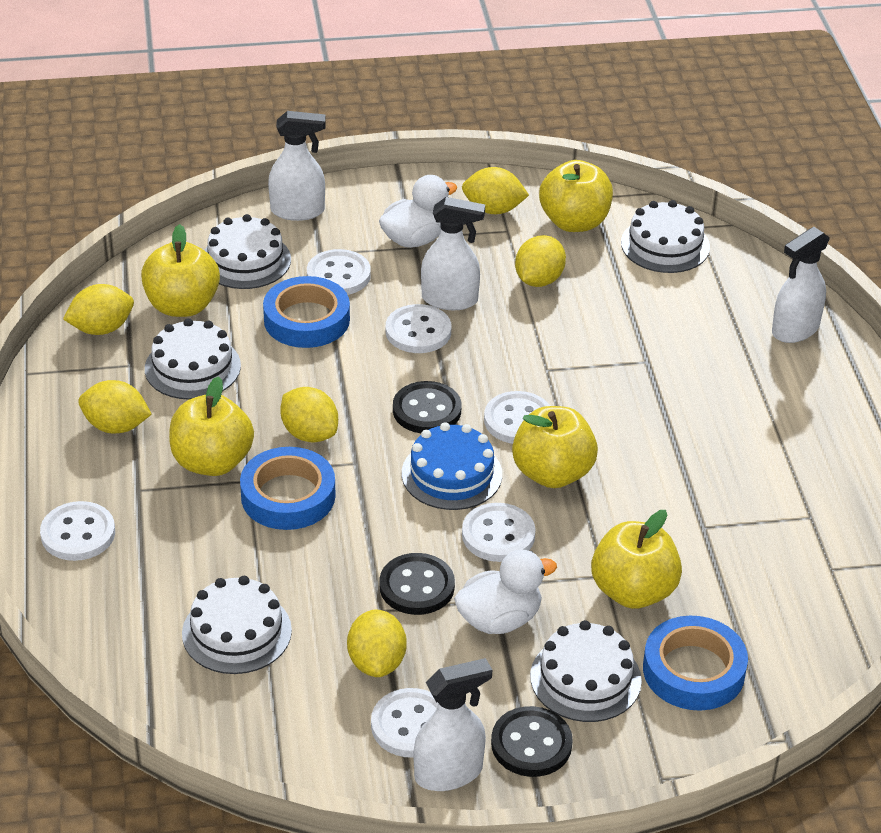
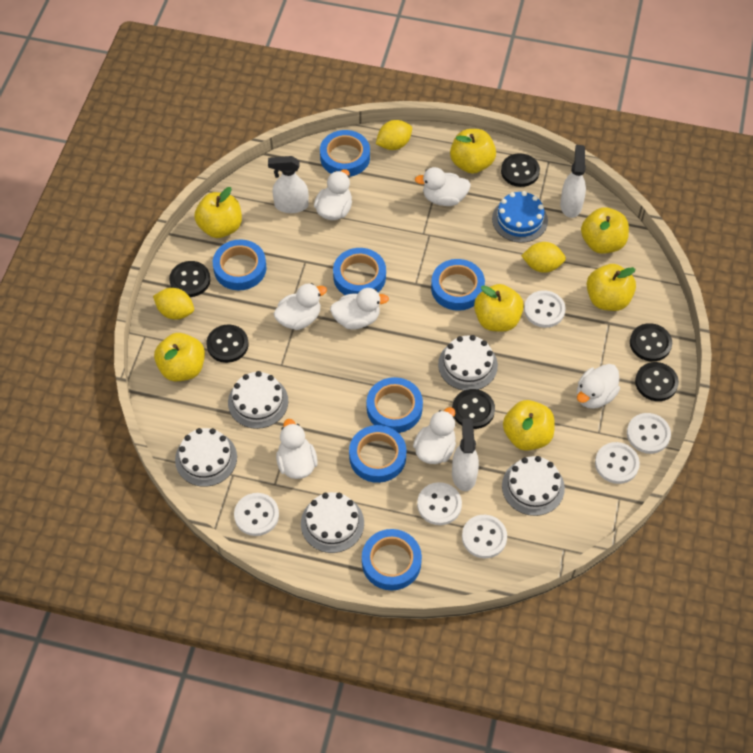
black button: [380,553,455,615] [393,381,462,433] [491,706,573,777] = 3 -> [169,261,210,297] [206,324,248,363] [452,389,495,429] [501,153,540,187] [630,323,672,361] [635,362,679,401] = 6
blue tape: [240,447,335,530] [263,276,350,348] [643,615,748,711] = 3 -> [213,239,266,291] [320,130,370,177] [333,248,386,295] [349,425,406,483] [362,529,422,590] [367,377,423,433] [431,259,485,311] = 7
white duck: [379,175,457,248] [454,550,557,634] = 2 -> [274,283,327,330] [276,419,318,479] [314,169,352,220] [330,288,389,330] [413,407,456,464] [415,167,471,206] [577,364,620,409] = 7
white spray bottle: [268,111,326,221] [414,658,492,791] [421,197,485,310] [772,227,830,343] = 4 -> [268,156,309,213] [452,419,479,491] [560,145,586,218] = 3
yellow apple: [141,224,220,317] [169,376,254,476] [512,406,598,488] [539,160,613,232] [591,510,682,609] = 5 -> [154,333,205,381] [194,187,242,238] [450,129,496,174] [474,284,524,332] [503,400,555,451] [581,207,629,254] [587,264,636,311] = 7
yellow lemon: [63,284,134,335] [78,380,152,433] [280,387,338,443] [347,609,407,677] [462,167,529,214] [515,235,566,287] = 6 -> [153,288,194,320] [376,120,412,150] [521,242,566,273] = 3

